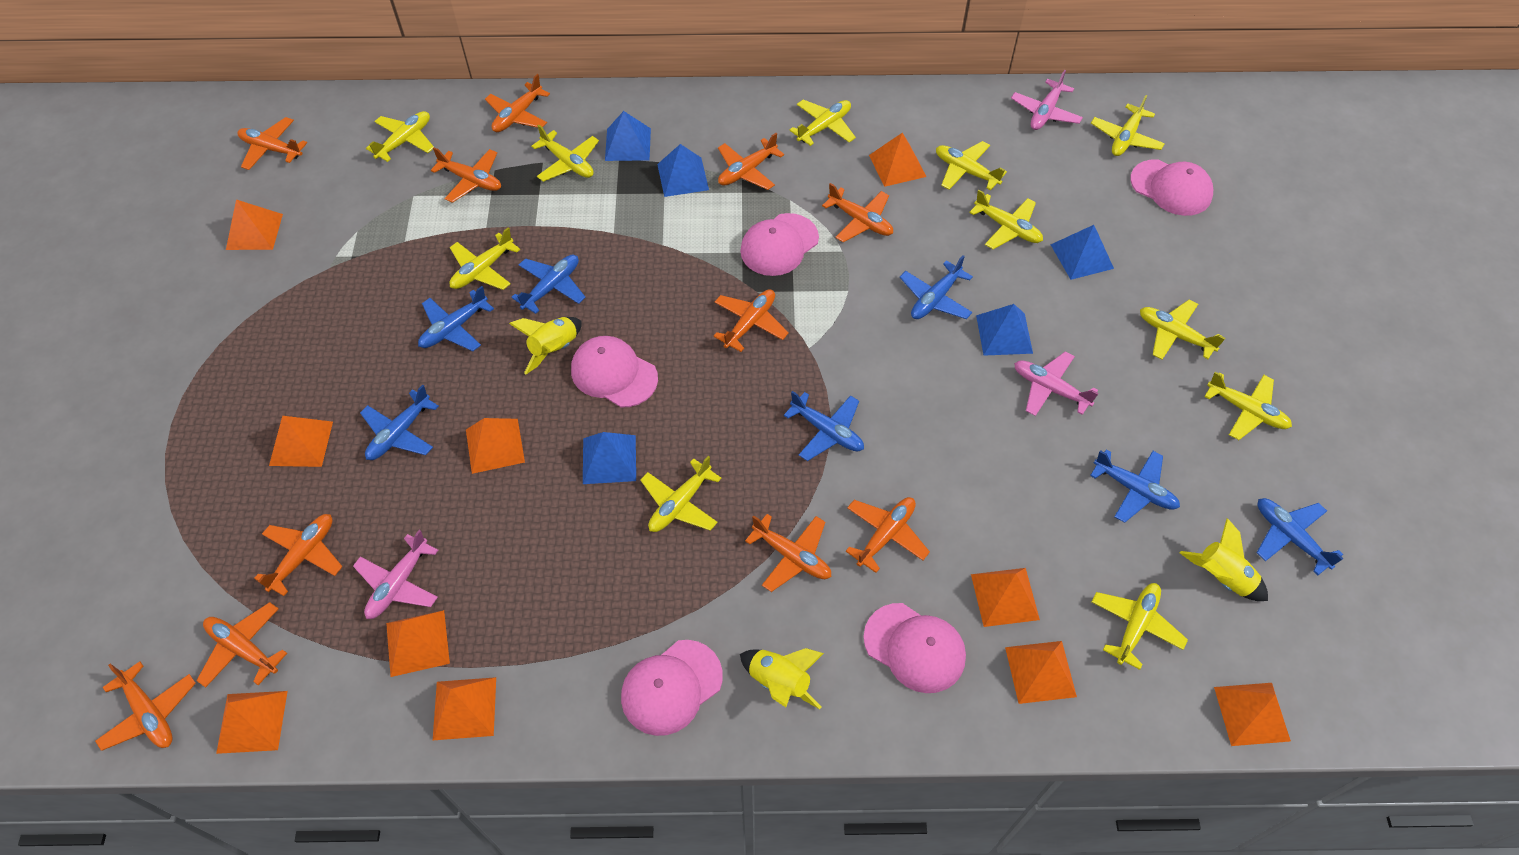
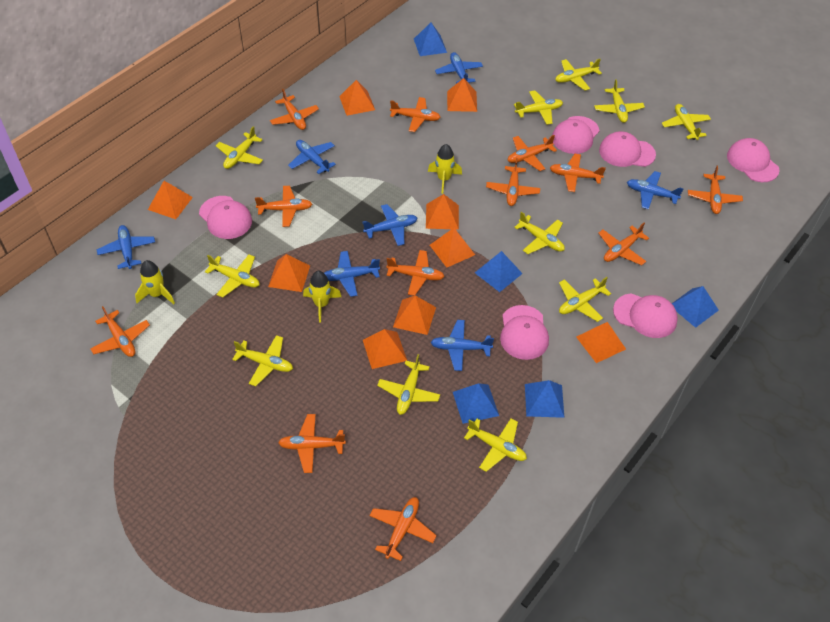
orange plane: [95,661,196,751] [196,602,287,688] [237,117,307,170] [254,514,343,596] [431,147,501,203] [485,74,550,132] [714,289,789,352] [718,133,784,190] [745,514,831,592] [822,183,893,242] [846,497,930,573] = 11 -> [90,306,150,357] [255,186,312,227] [270,89,319,130] [278,414,346,473] [370,497,437,561] [386,250,445,296] [390,97,441,132] [486,158,540,206] [508,135,557,171] [550,154,606,192] [598,223,649,265] [688,166,743,214] = 12
orange pyramid: [216,691,288,754] [226,199,283,250] [269,416,333,467] [386,610,450,677] [433,677,496,740] [466,418,525,474] [869,133,927,187] [971,568,1040,627] [1005,641,1077,704] [1214,683,1291,746] = 10 -> [148,181,193,219] [268,254,310,292] [339,80,375,116] [363,329,407,369] [393,296,436,335] [426,194,459,230] [430,228,475,268] [447,78,477,112] [576,322,626,363] = 9
pink cap: [571,336,658,408] [621,640,723,736] [740,213,819,276] [864,603,966,693] [1130,159,1213,216] = 5 -> [199,196,252,239] [500,305,549,360] [552,116,599,154] [599,131,656,167] [613,293,678,338] [727,138,780,182] = 6
pink plane: [353,530,438,619] [1011,70,1083,130] [1014,351,1099,416] = 3 -> none = 0

